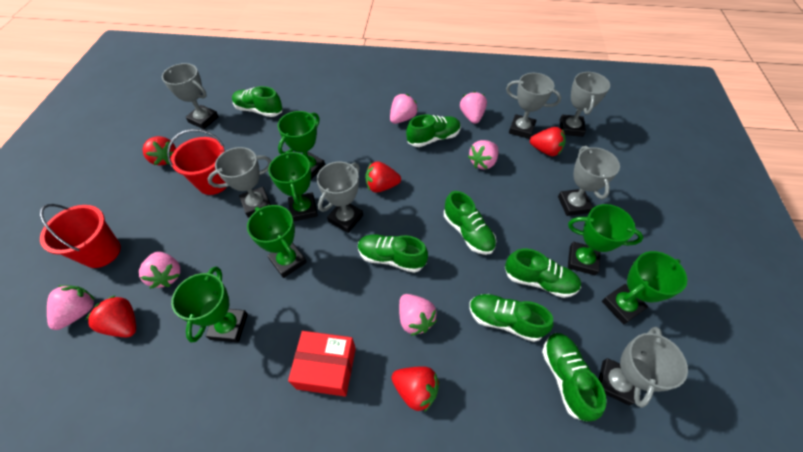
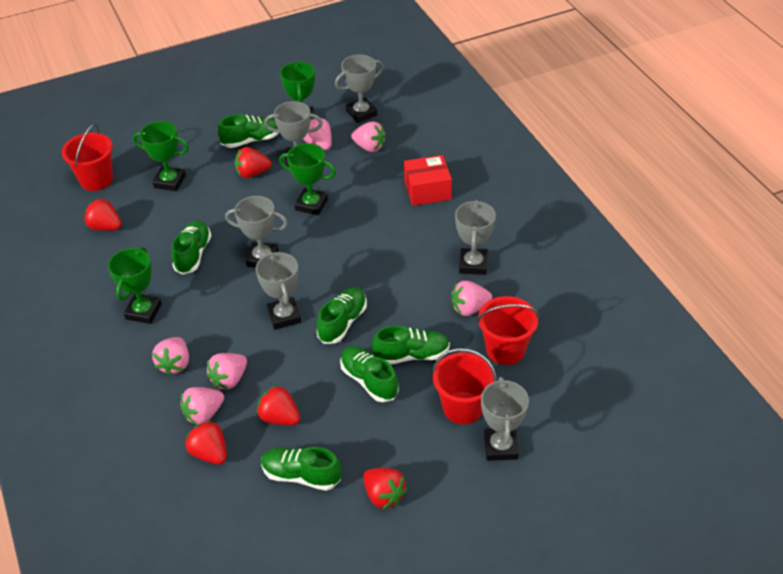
green shoe: [232,86,282,117] [358,234,428,273] [406,114,461,147] [444,191,496,255] [469,294,553,342] [505,249,581,298] [542,333,607,422] = 7 -> [171,220,211,274] [218,114,278,148] [261,447,341,491] [317,287,367,344] [340,346,399,402] [372,325,450,364] = 6
green trophy: [171,266,248,343] [247,205,307,278] [268,151,318,221] [278,111,325,179] [568,204,644,275] [602,251,687,324] = 6 -> [108,247,162,324] [133,121,189,191] [279,143,336,215] [280,62,315,120] = 4
grey trophy: [162,63,219,129] [208,147,271,218] [317,162,363,233] [506,73,561,139] [558,146,620,216] [560,72,610,137] [599,327,688,408] = 7 -> [225,196,288,267] [256,252,302,330] [264,101,323,167] [335,55,383,123] [455,200,496,275] [481,377,529,461] = 6
red bucket: [40,204,121,268] [167,129,227,195] = 2 -> [61,124,113,191] [432,348,497,424] [477,296,539,365] = 3

